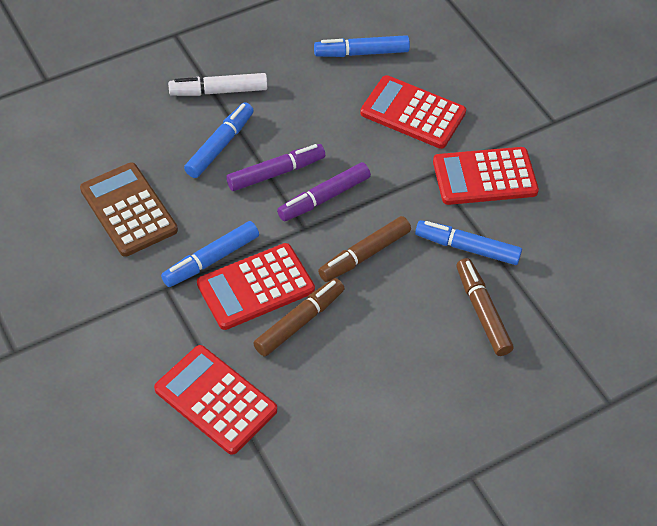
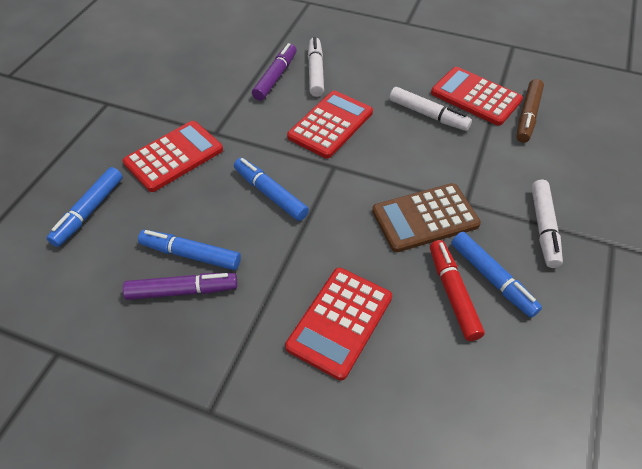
brown marker: [253,278,345,357] [318,216,411,282] [456,258,514,356] = 3 -> [516,79,544,143] = 1
red marker: none = 0 -> [430,240,485,341] = 1
white marker: [168,73,268,96] = 1 -> [308,37,324,97] [389,87,472,131] [531,179,563,268] = 3

